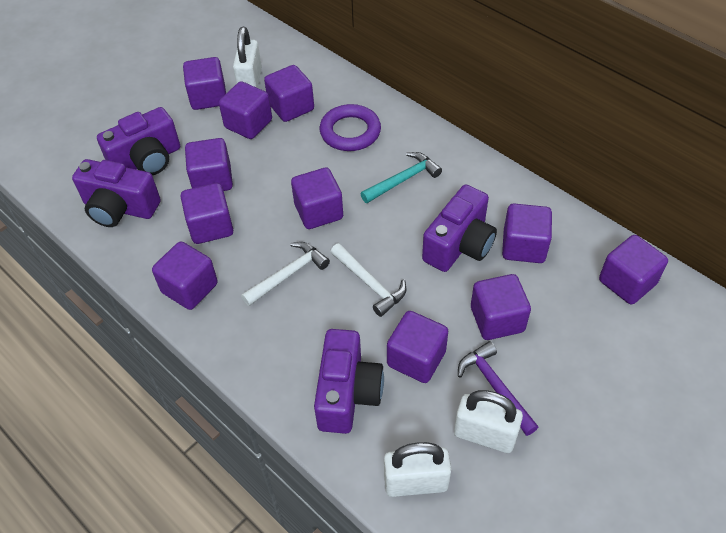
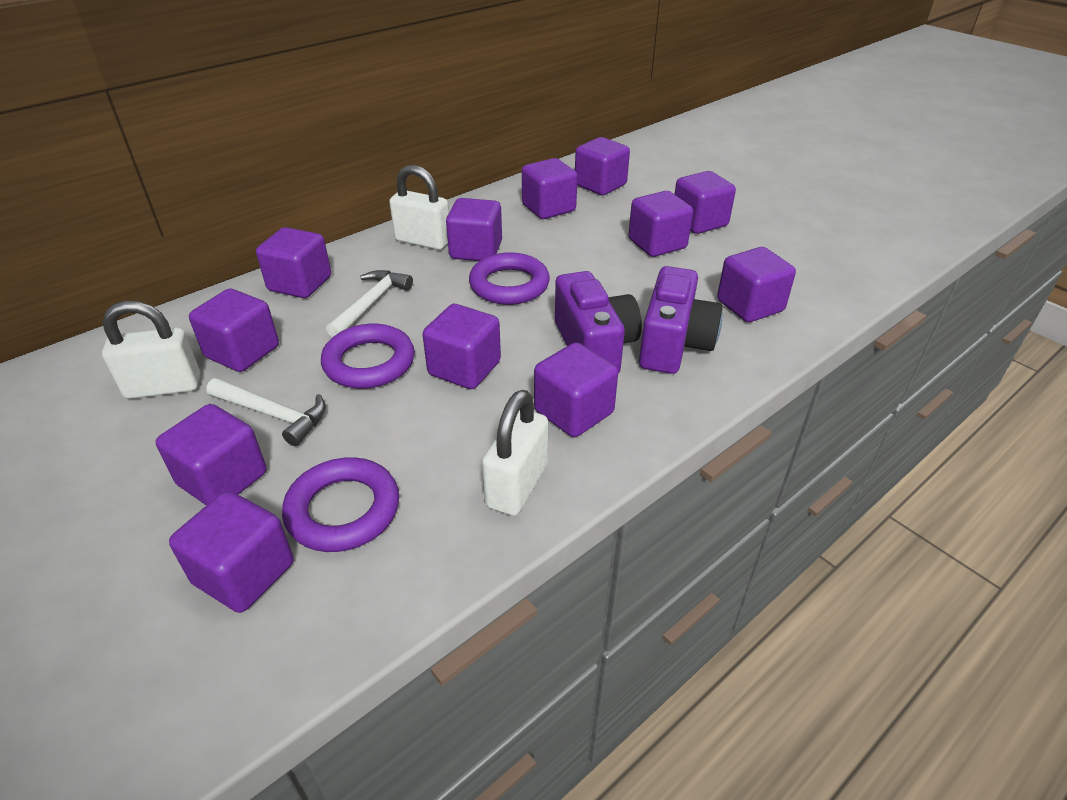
purple camera: [72,159,161,227] [97,107,180,175] [314,329,384,434] [422,184,497,272] = 4 -> [555,271,642,374] [639,266,723,374] = 2
purple cube: [152,242,218,310] [181,183,233,244] [183,57,226,110] [185,138,233,191] [219,81,272,139] [264,65,314,122] [291,167,343,229] [387,311,448,383] [471,274,531,340] [502,204,552,263] [599,235,668,304] = 11 -> [156,404,266,505] [169,491,294,613] [189,289,279,372] [256,227,331,298] [422,304,501,389] [446,198,502,261] [522,158,578,219] [534,342,618,437] [575,137,630,195] [628,191,693,257] [675,171,736,234] [717,247,796,322] = 12
purple hammer: [458,341,538,436] = 1 -> none = 0
purple ring: [320,104,381,151] = 1 -> [282,457,399,552] [321,324,415,389] [469,252,550,305] = 3
turquoise hammer: [361,152,442,203] = 1 -> none = 0

